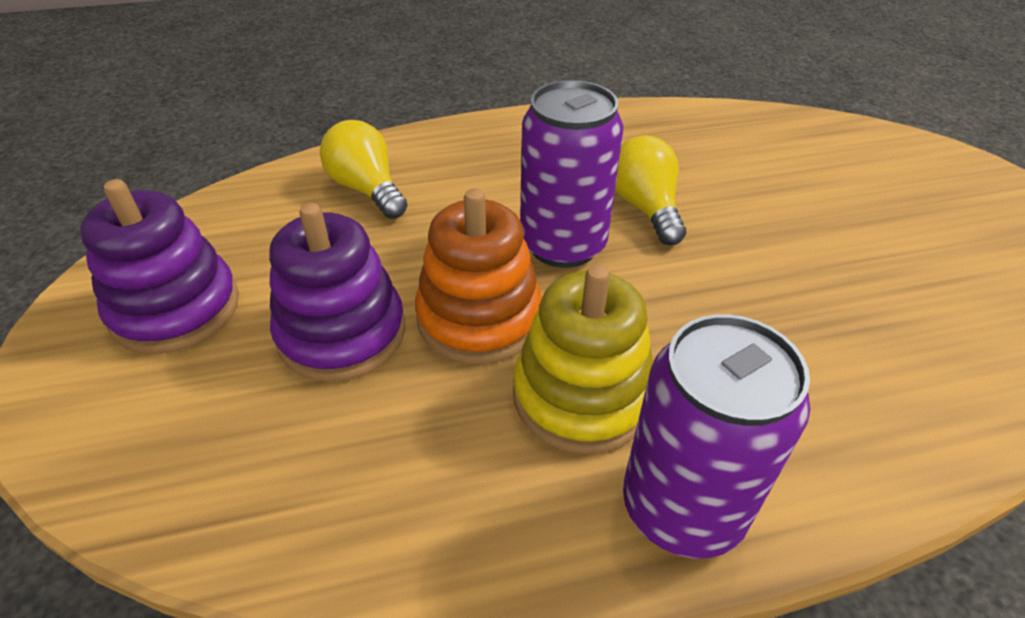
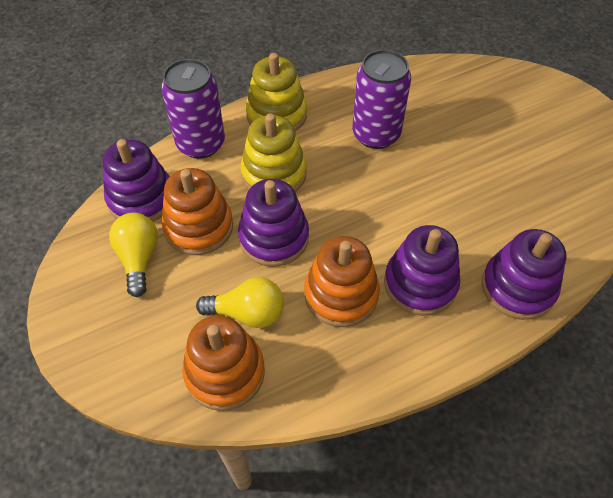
orange stacking toy: [415,189,542,364] = 1 -> [162,168,233,255] [182,315,265,411] [304,236,380,327] = 3
purple stacking toy: [80,179,239,354] [269,203,405,382] = 2 -> [102,139,170,222] [238,179,309,267] [384,225,461,316] [481,229,566,320] = 4
yellow stacking toy: [513,265,653,454] = 1 -> [240,114,307,192] [246,53,307,131] = 2

